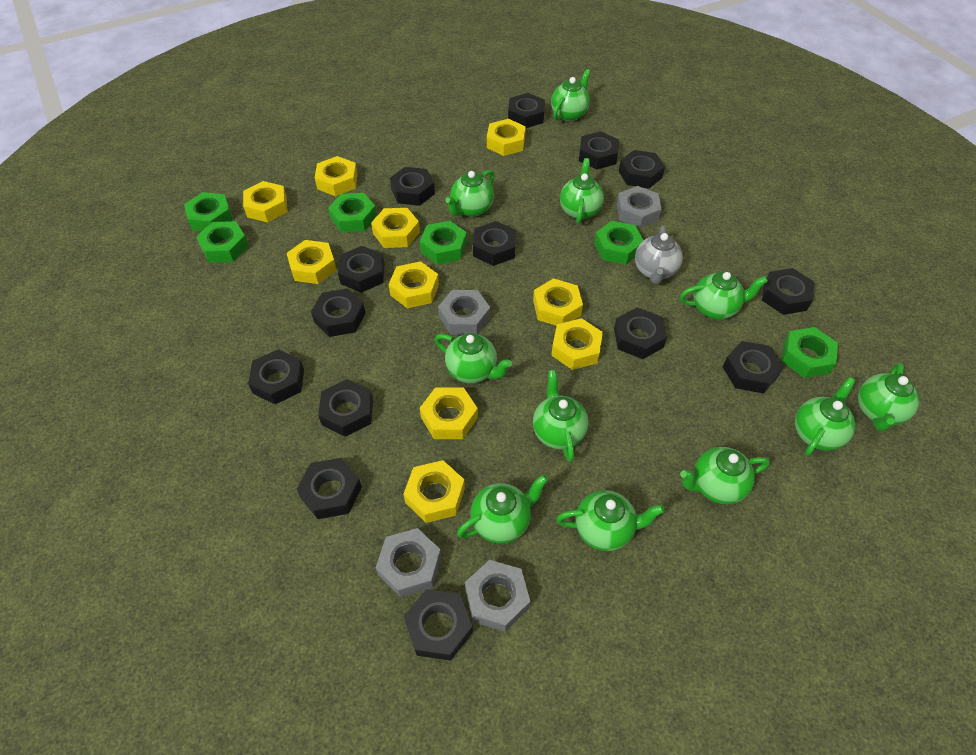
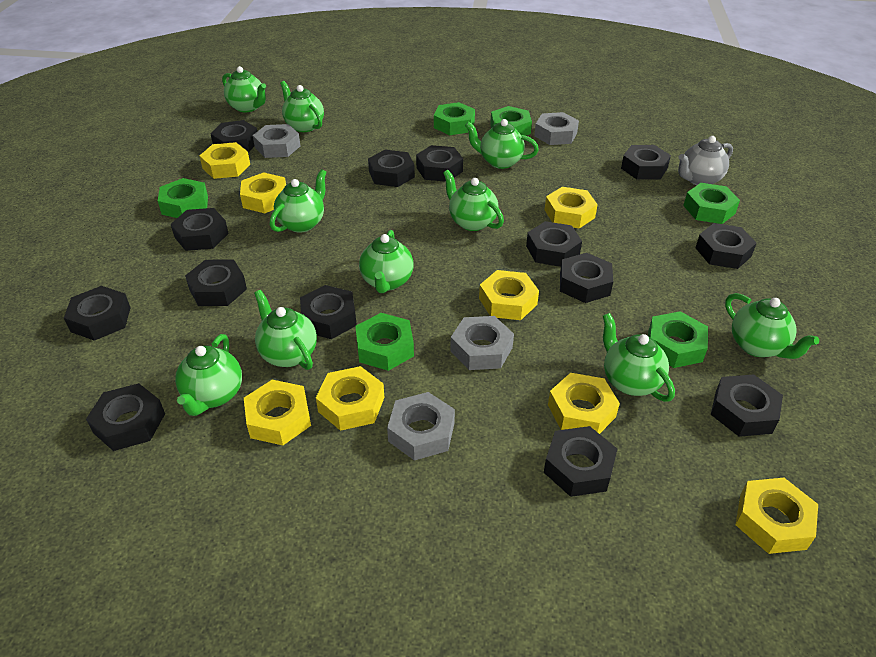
green teapot: [435,333,512,383] [445,170,495,217] [457,474,548,544] [533,370,589,462] [551,69,590,121] [556,490,665,551] [560,158,604,224] [680,272,768,319] [680,447,770,504] [795,377,856,456] [858,363,919,431] = 11 -> [175,334,242,416] [222,66,266,112] [254,290,317,370] [270,169,327,233] [280,81,324,132] [359,230,413,293] [443,170,504,231] [465,119,539,169] [603,313,675,402] [725,293,819,359] = 10
yellow nut: [243,181,288,222] [287,240,336,284] [315,156,358,196] [371,208,420,248] [388,261,439,308] [403,460,465,523] [420,387,478,439] [487,119,526,156] [533,278,583,326] [551,318,603,370] = 10 -> [199,142,250,179] [240,172,286,213] [244,380,311,445] [316,366,384,431] [479,270,539,320] [544,187,598,228] [548,373,620,434] [735,478,818,554] = 8

